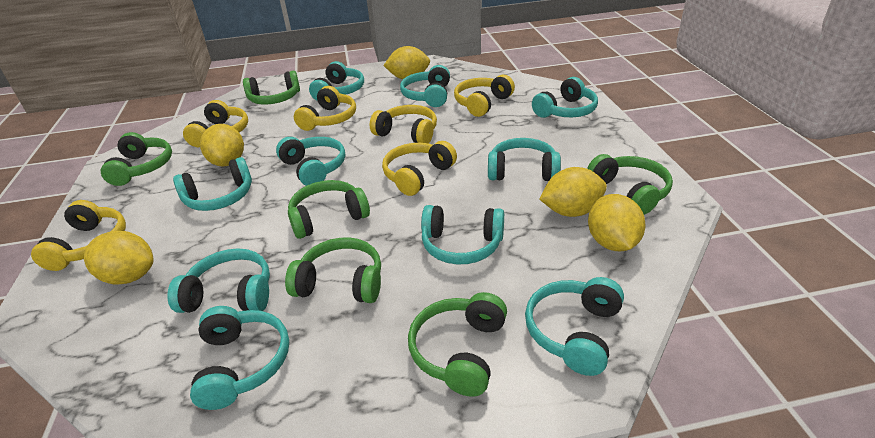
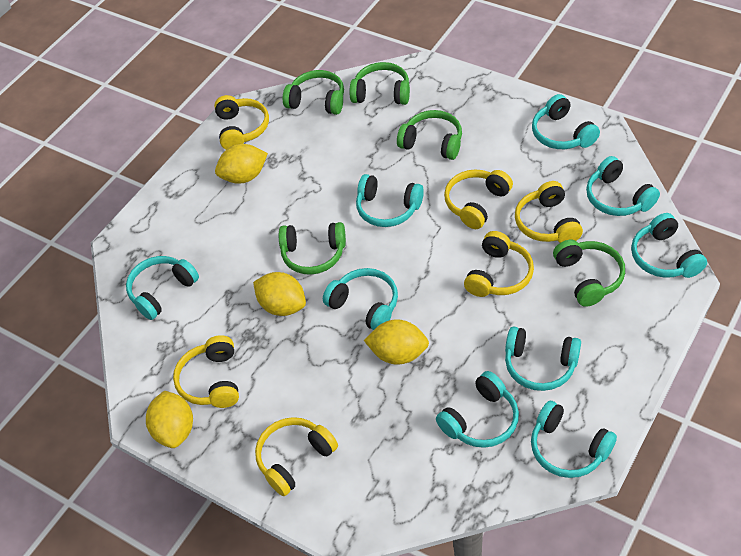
green headphones: [101,132,172,186] [243,71,300,104] [285,237,381,303] [288,180,370,239] [408,292,507,397] [587,154,673,215] = 6 -> [279,222,346,275] [283,70,344,115] [349,62,410,105] [397,110,462,160] [553,240,625,307] = 5
turquoise headphones: [167,248,270,313] [173,157,252,211] [190,306,289,410] [276,137,345,186] [309,61,364,100] [400,65,450,107] [421,205,504,264] [488,138,561,181] [525,277,624,376] [532,77,598,118] = 10 -> [126,256,199,320] [323,268,398,330] [356,174,424,227] [436,371,519,448] [505,327,581,391] [531,401,617,478] [532,94,600,149] [586,156,660,216] [631,213,707,278] = 9
yellow lemon: [84,231,153,285] [200,124,244,167] [383,46,430,79] [540,167,607,217] [588,194,646,251] = 5 -> [146,391,193,448] [215,144,268,184] [253,272,306,316] [364,319,429,365] = 4

